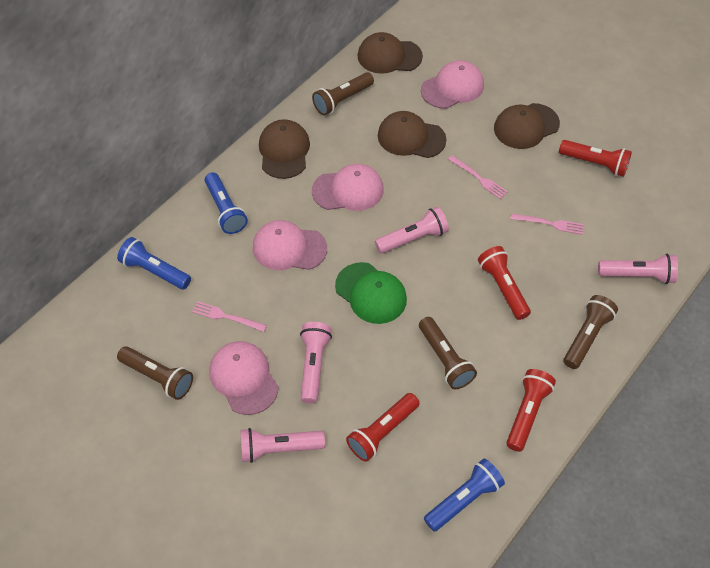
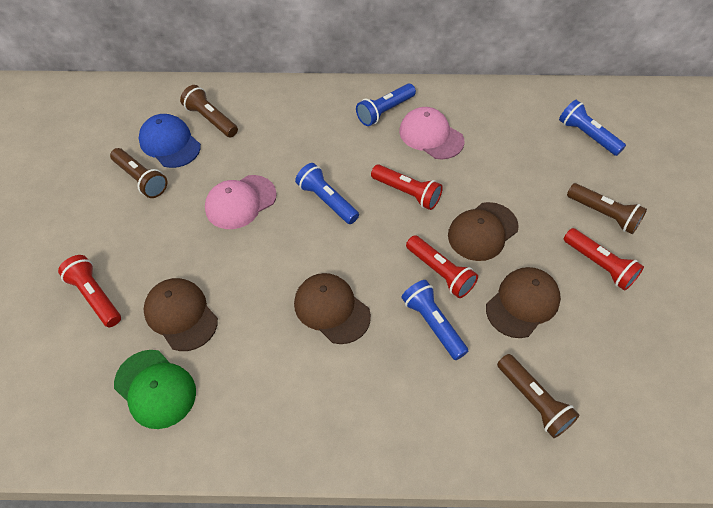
blue cap: none = 0 -> [138,114,201,168] = 1
blue flashlight: [117,237,191,290] [204,172,248,234] [424,458,505,532] = 3 -> [295,163,359,224] [356,84,416,126] [401,280,468,360] [559,100,626,156] = 4
pink cap: [209,341,279,415] [253,220,327,270] [312,164,384,211] [421,60,484,109] = 4 -> [205,175,277,229] [399,107,464,159] = 2
pink flashlight: [241,428,325,463] [300,322,332,404] [375,207,449,254] [598,254,678,284] = 4 -> none = 0
pink fork: [192,301,267,332] [448,155,508,199] [510,213,584,235] = 3 -> none = 0

